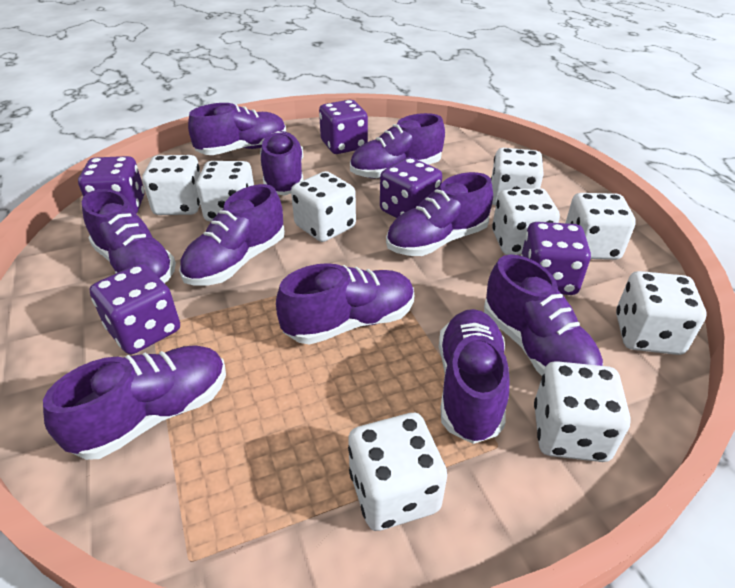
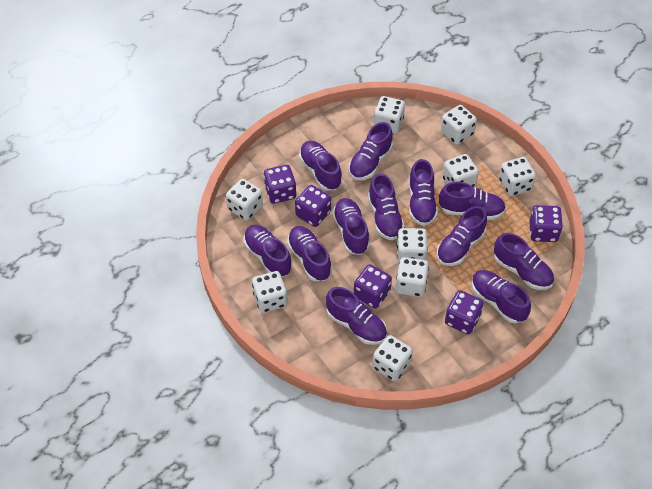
purple shoe: [43,345,226,460] [82,189,176,283] [179,184,285,286] [188,103,286,155] [260,131,303,196] [276,263,414,345] [350,113,445,178] [386,172,493,256] [439,309,510,444] [484,254,603,376] = 10 -> [244,225,292,277] [287,226,332,281] [299,141,342,190] [326,287,387,345] [332,198,370,255] [348,122,393,180] [368,174,405,240] [409,159,438,226] [436,206,487,266] [439,182,506,220] [471,270,531,323] [494,233,554,290] = 12

